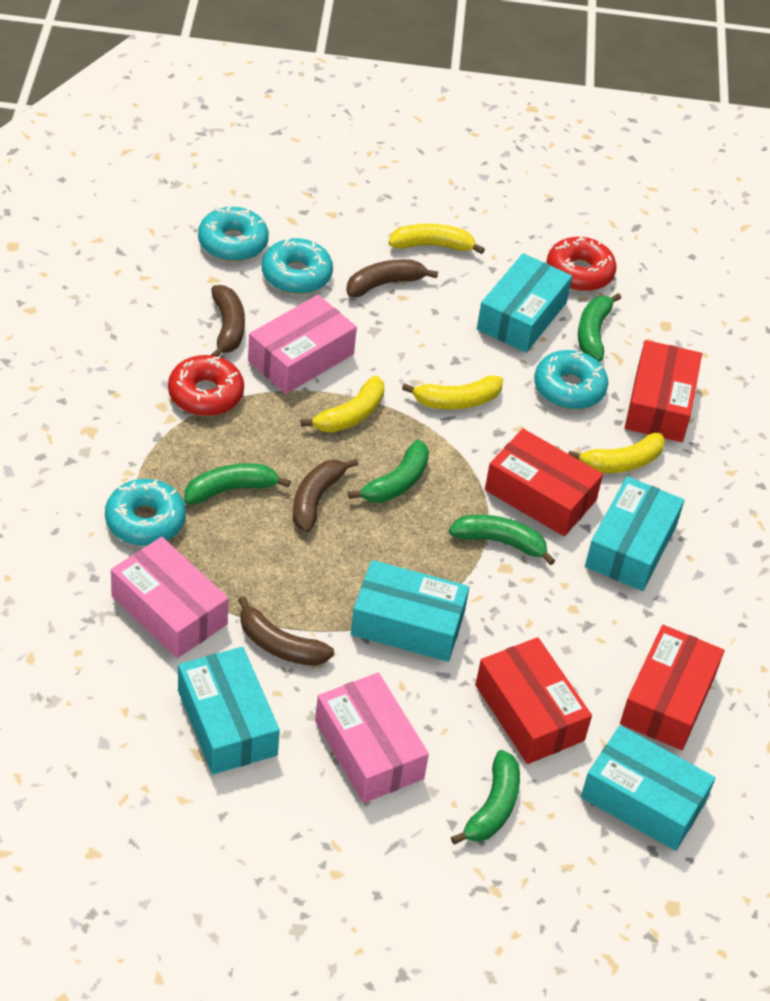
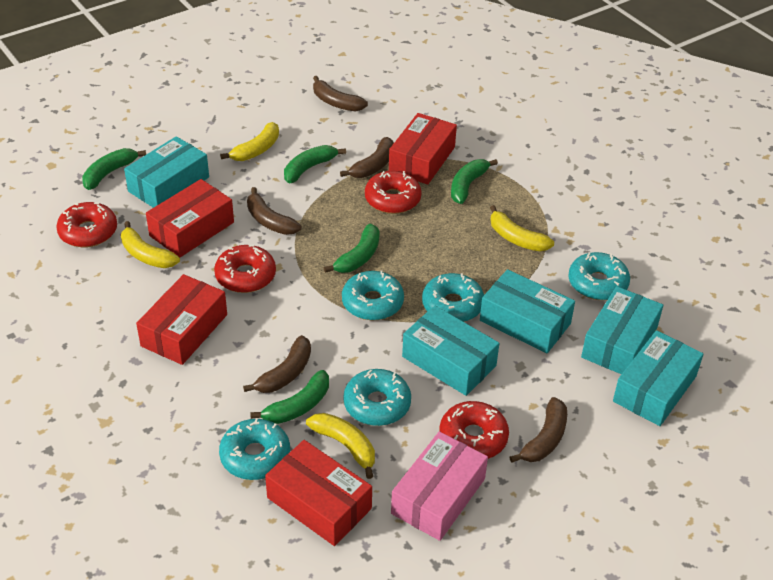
brown banana: [211,285,245,357] [238,596,334,666] [293,458,358,533] [346,259,438,297] = 4 -> [243,335,311,393] [247,187,301,235] [313,76,368,111] [340,137,394,178] [509,397,567,463] = 5
pink box: [111,537,229,658] [248,295,357,394] [315,673,429,803] = 3 -> [391,431,488,541] = 1
red donut: [168,355,244,416] [547,235,617,291] = 2 -> [56,202,117,248] [214,245,276,293] [365,171,422,214] [439,401,509,459] = 4
turquoise donut: [105,479,186,546] [198,207,269,262] [262,238,333,294] [534,350,608,410] = 4 -> [219,418,290,480] [342,271,404,320] [343,369,411,426] [422,273,484,322] [568,252,630,300] = 5

